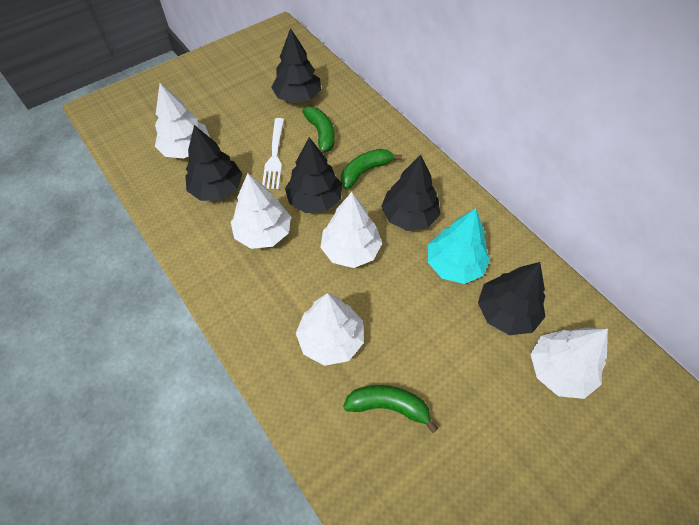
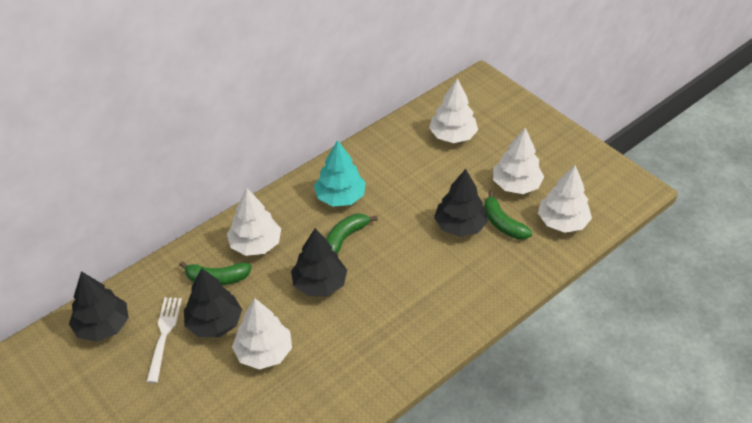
black tree: [186,125,243,201] [271,28,321,103] [285,137,342,213] [381,155,440,231] [478,262,545,335] = 5 -> [69,271,129,342] [184,268,242,337] [291,228,347,296] [434,169,488,237] = 4

